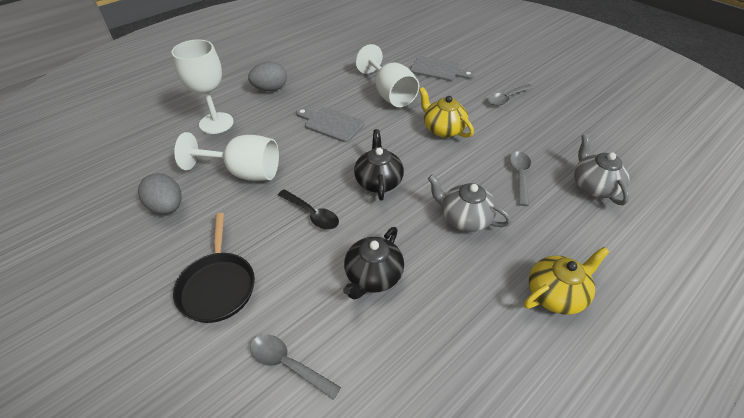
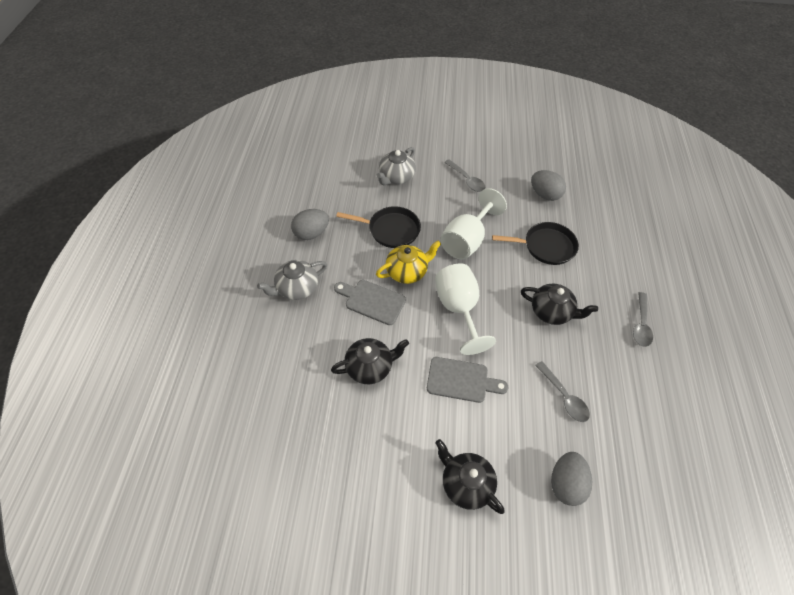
black pan: [173,213,255,323] = 1 -> [336,206,421,248] [492,222,579,265] = 2
black spoon: [278,189,339,230] = 1 -> none = 0
black teapot: [343,227,404,300] [354,129,404,200] = 2 -> [331,338,409,384] [435,439,505,514] [521,284,598,325] = 3
grey egg: [138,173,182,214] [248,61,287,91] = 2 -> [291,209,329,240] [531,170,566,201] [551,452,592,506] = 3
white goblet: [172,40,234,134] [174,132,279,181] [355,44,419,107] = 3 -> [435,263,496,355] [440,188,507,260] = 2
yellow teapot: [419,87,474,138] [524,247,609,315] = 2 -> [376,241,441,284] = 1

